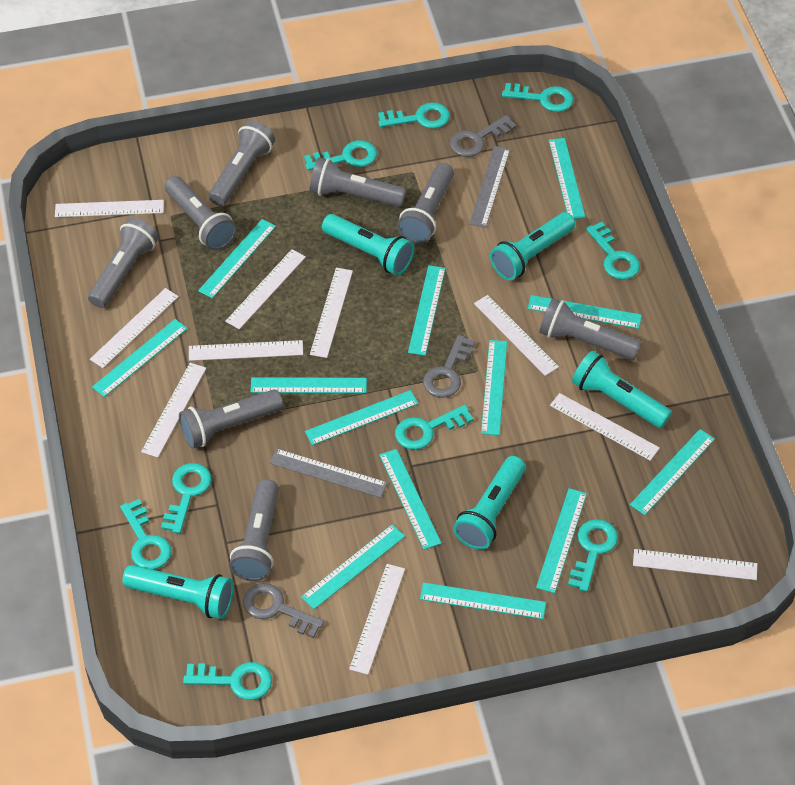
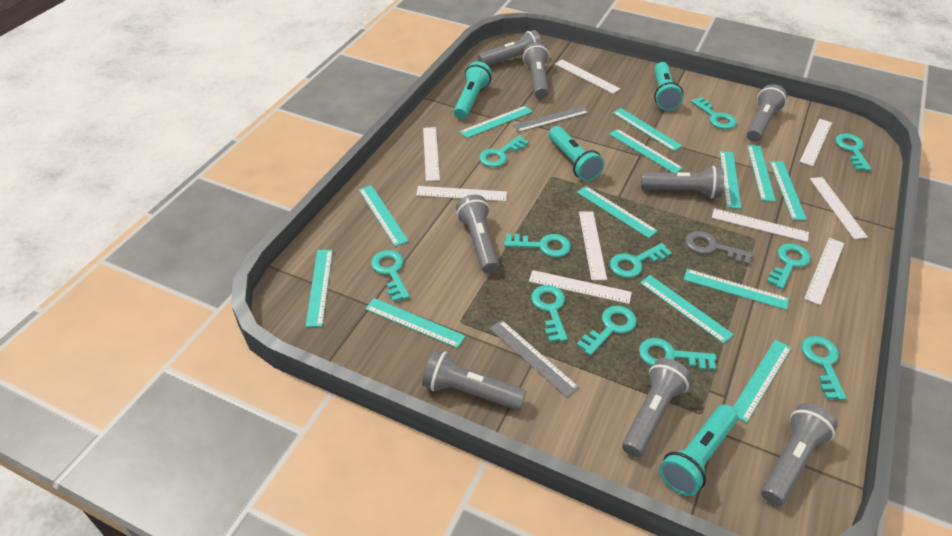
grey key: [243,583,324,638] [423,335,475,398] [450,115,516,157] = 3 -> [685,231,753,265] = 1
turquoise flashlight: [122,565,234,619] [322,214,414,275] [453,456,526,550] [490,212,575,280] [572,350,672,428] = 5 -> [454,61,492,119] [549,126,604,181] [654,62,683,111] [659,404,738,496] = 4
turquoise key: [120,499,171,570] [161,463,212,534] [183,662,272,700] [304,140,377,171] [378,102,450,129] [395,405,473,450] [502,83,574,112] [568,519,618,592] [586,222,640,280] = 9 -> [371,250,410,302] [479,136,529,167] [504,234,571,257] [531,285,568,342] [577,306,637,356] [610,243,672,278] [639,338,716,370] [691,97,737,129] [767,243,811,289] [802,336,847,400] [835,133,872,171] = 11
white ruler: [55,200,164,217] [90,288,179,368] [141,363,206,458] [189,340,303,361] [225,249,306,329] [310,268,353,358] [349,564,405,675] [474,295,559,376] [550,393,660,461] [633,549,757,580] = 10 -> [416,186,507,201] [423,127,440,181] [529,270,632,304] [555,60,620,94] [579,211,607,280] [712,208,809,242] [800,119,832,166] [804,238,844,305] [810,177,868,239] = 9

